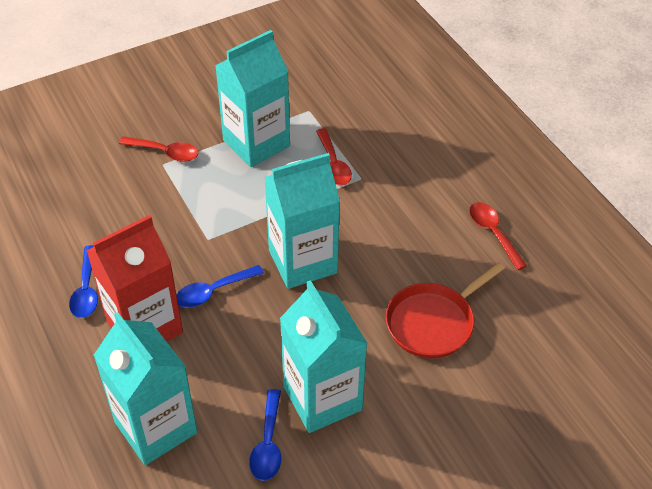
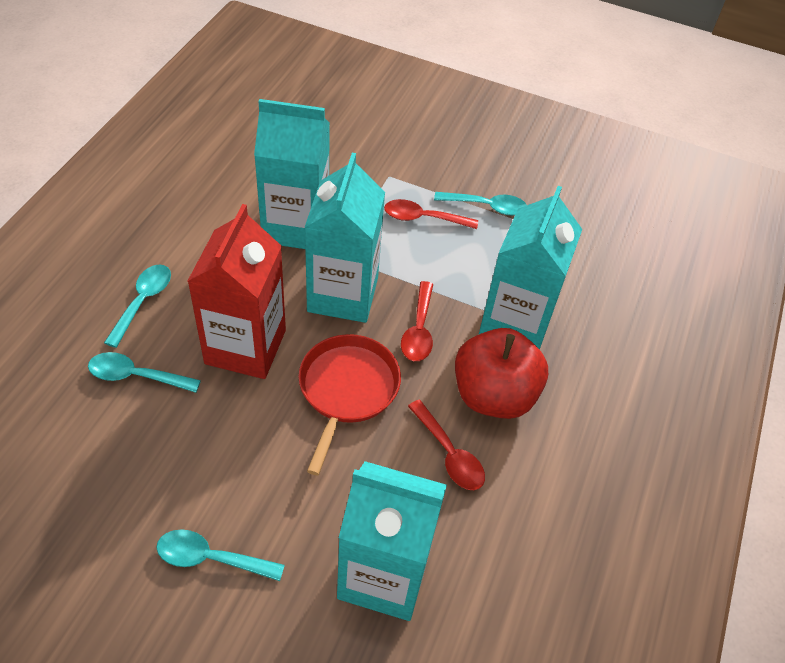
blue spoon: [69,245,98,318] [177,265,264,308] [249,389,281,481] = 3 -> none = 0
red apple: none = 0 -> [455,328,548,419] = 1
turquoise spoon: none = 0 -> [88,352,201,393] [104,264,171,348] [157,529,285,581] [434,192,527,216] = 4

